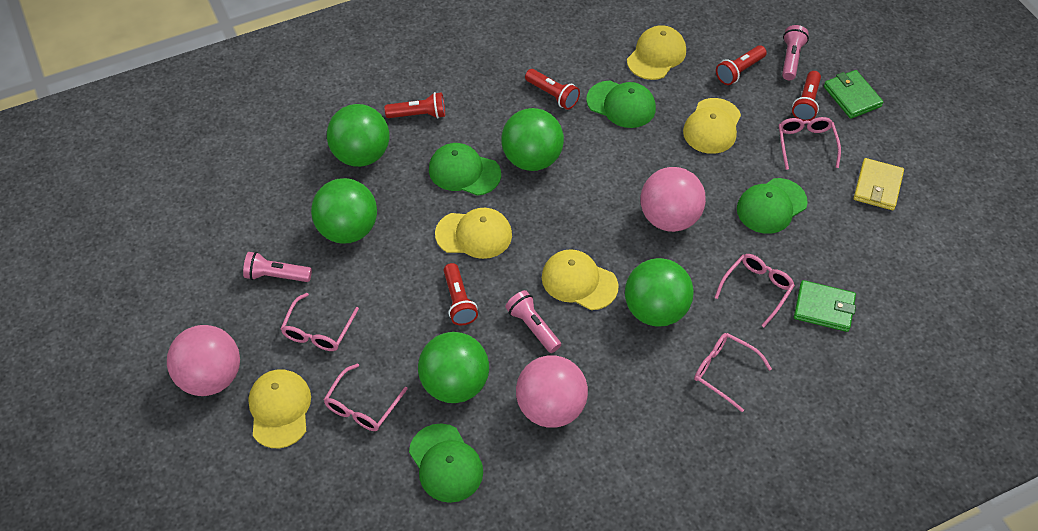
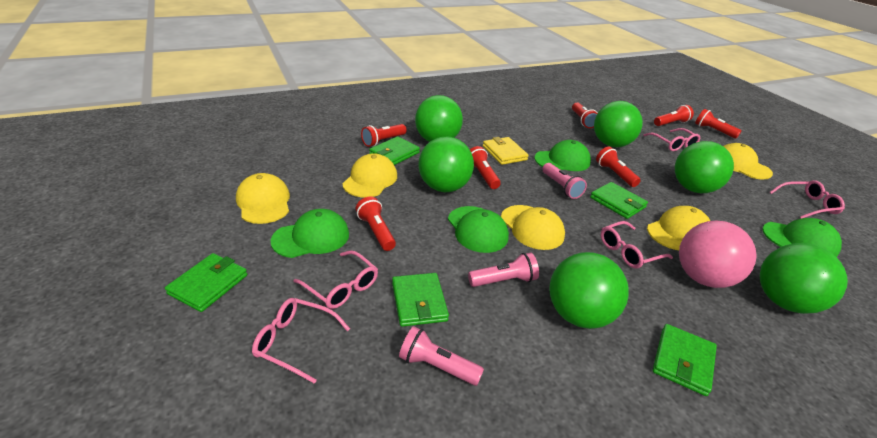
green ball: [311,178,377,243] [327,104,389,167] [418,332,489,403] [501,108,564,171] [625,258,694,327] = 5 -> [415,95,463,142] [418,137,474,192] [549,252,629,329] [594,101,643,147] [675,141,734,193] [760,243,848,314] = 6
green wallet: [794,280,856,332] [824,70,884,119] = 2 -> [165,253,247,312] [369,136,420,165] [392,273,449,327] [590,182,648,219] [653,324,717,396] = 5
pink ball: [167,325,240,396] [516,355,588,428] [640,167,706,232] = 3 -> [679,220,757,288] = 1
red flashlight: [385,92,445,118] [444,263,478,325] [525,69,580,110] [716,45,767,85] [792,71,821,121] = 5 -> [355,197,396,251] [361,124,407,147] [470,146,501,189] [572,102,598,128] [596,147,641,187] [654,105,694,126] [695,109,741,138] = 7

